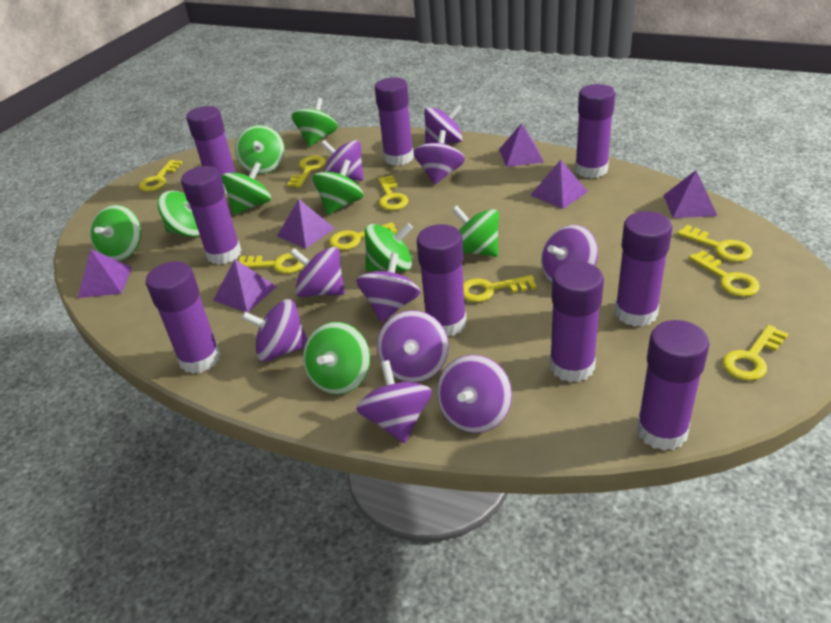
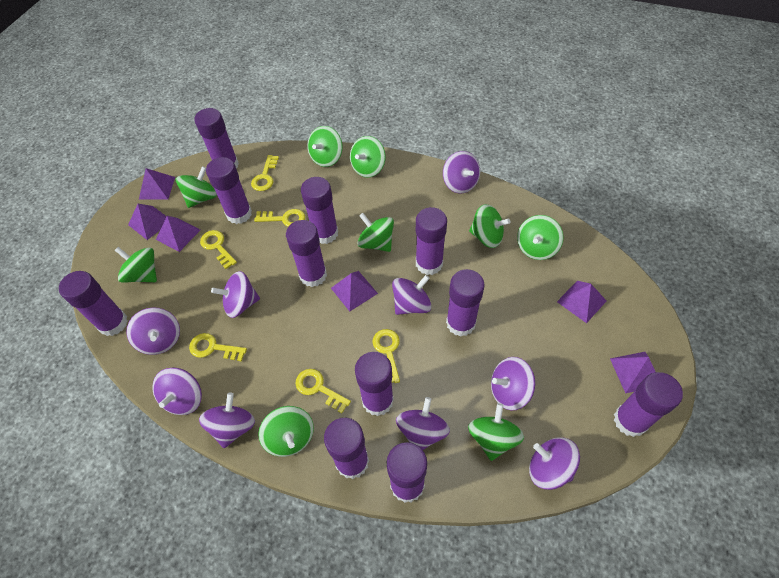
purple glue stick: [146,261,221,374] [181,166,242,265] [186,106,235,194] [375,77,414,166] [417,224,467,337] [550,261,604,382] [575,84,615,178] [615,211,672,327] [636,320,710,451] = 9 -> [59,271,128,336] [194,108,239,168] [206,157,252,224] [286,220,327,287] [301,177,338,244] [324,418,369,479] [355,352,394,416] [387,442,427,503] [416,207,447,275] [446,269,485,337] [614,372,683,437] = 11
purple spinning top: [242,299,308,362] [290,247,345,297] [321,140,364,181] [356,253,420,323] [356,360,432,443] [377,310,449,383] [413,130,465,184] [424,104,462,144] [437,355,512,433] [541,225,598,283] = 10 -> [126,307,180,355] [152,368,202,415] [199,393,255,448] [211,271,260,318] [392,275,431,315] [396,397,450,450] [443,151,480,193] [491,357,535,411] [529,437,580,490] = 9
yellow key: [139,160,182,192] [239,253,304,274] [287,155,326,188] [329,222,397,250] [378,175,408,211] [463,275,537,302] [677,225,753,262] [689,250,760,297] [722,325,788,381] = 9 -> [189,333,247,362] [200,230,237,269] [251,155,279,191] [254,209,305,227] [296,369,351,414] [373,329,400,383] = 6

